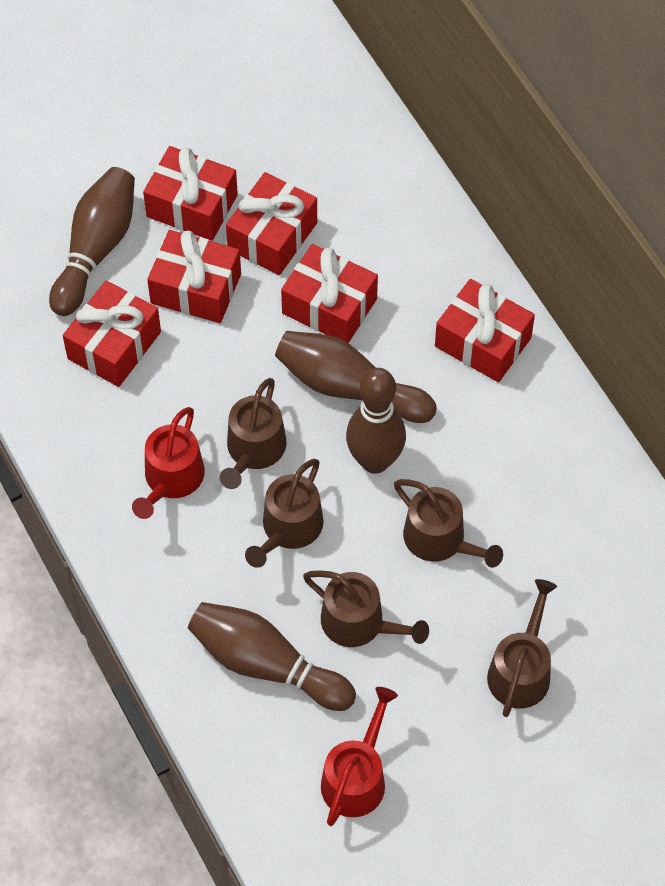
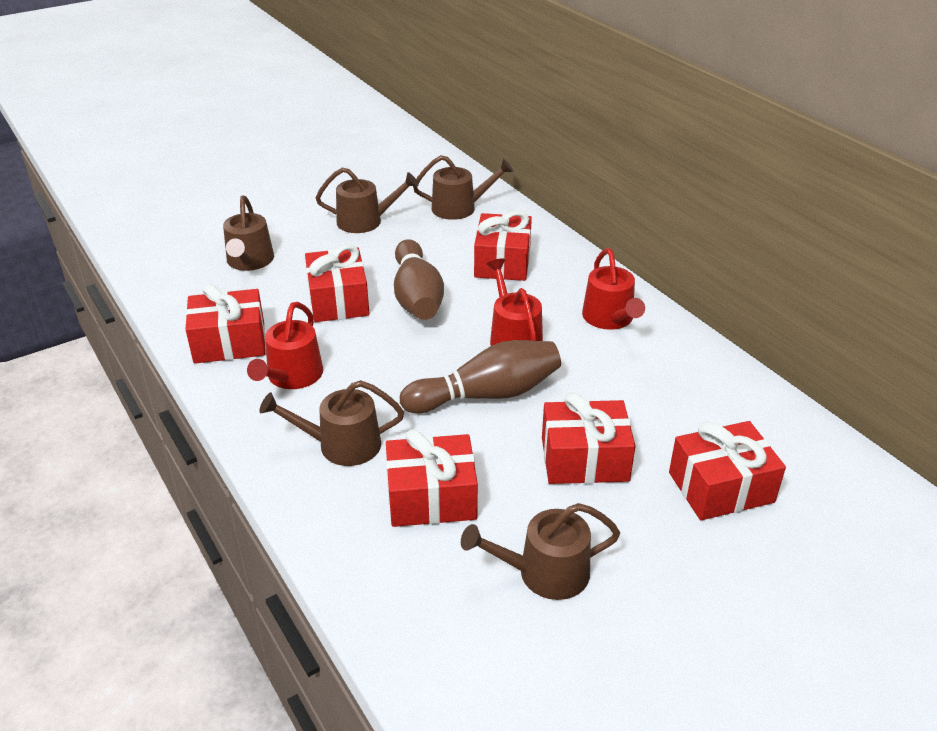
brown bowling pin: [49,167,135,316] [188,602,356,711] [275,331,436,423] [346,368,406,474] = 4 -> [394,239,444,320] [400,340,561,413] = 2
red watering can: [132,407,205,519] [321,687,398,826] = 2 -> [247,302,323,389] [487,258,543,346] [582,248,645,330] = 3

